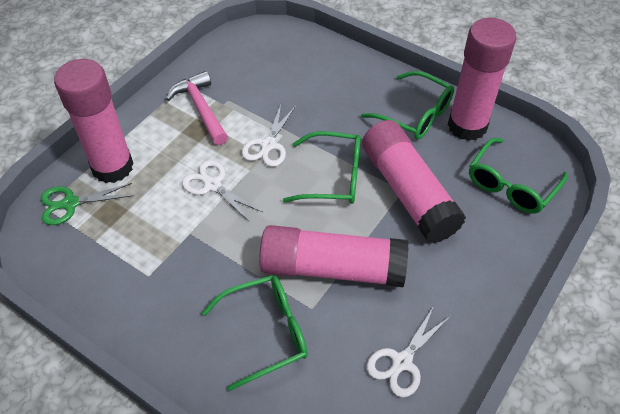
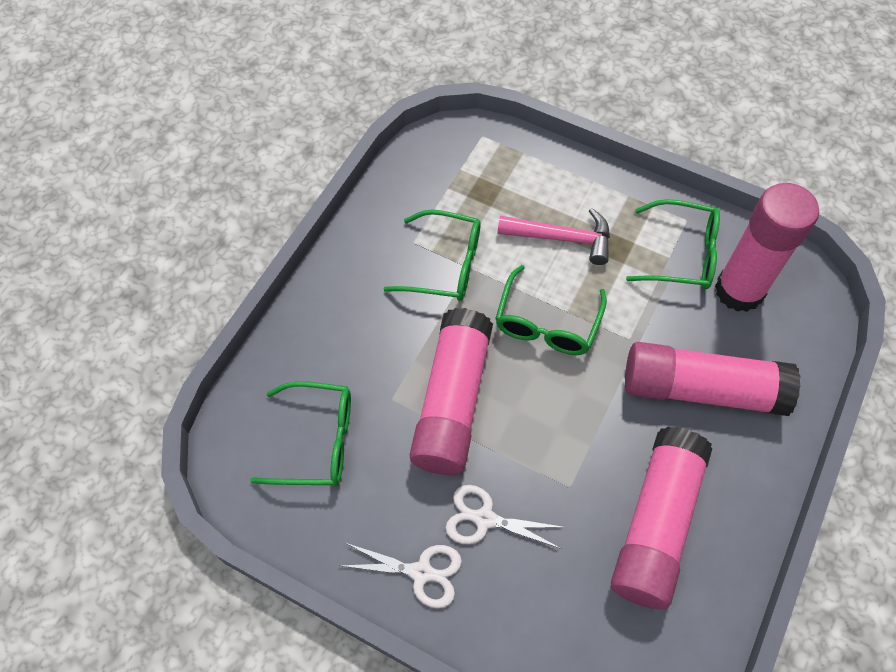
green scissors: [41,183,134,225] = 1 -> none = 0
white scissors: [182,160,262,222] [242,104,296,167] [366,306,451,397] = 3 -> [340,543,462,608] [445,485,566,549] = 2

